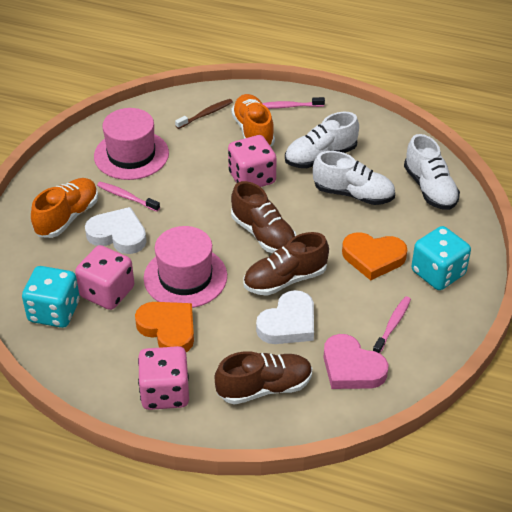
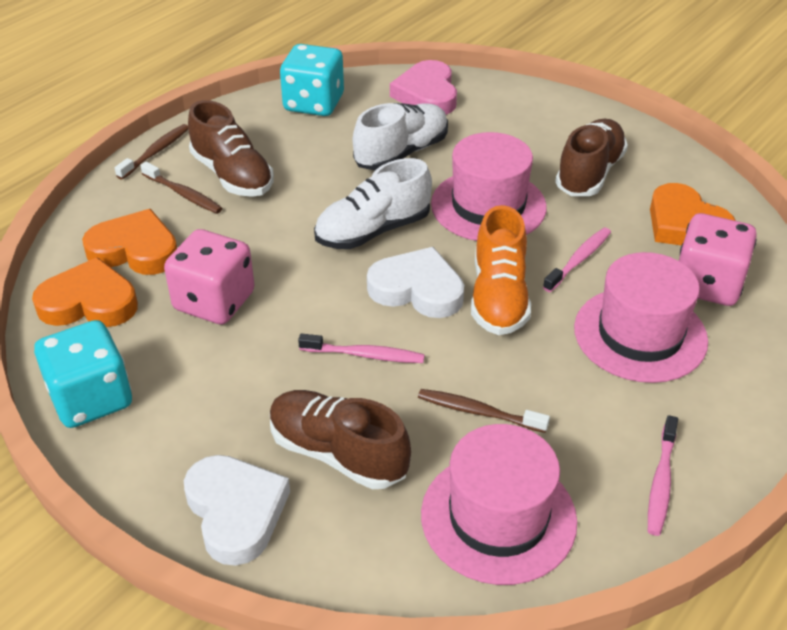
brown toothbrush: [175,99,233,129] = 1 -> [115,124,188,180] [140,162,223,214] [418,389,550,433] = 3
orange heart: [135,302,194,352] [342,232,407,281] = 2 -> [32,257,138,327] [82,209,177,275] [650,183,736,246] = 3
orange shoe: [31,178,98,238] [231,94,275,147] = 2 -> [471,205,531,335] = 1
pink dice: [75,245,134,310] [138,346,189,410] [228,135,277,187] = 3 -> [164,229,255,325] [679,213,757,306] = 2
pink hat: [94,108,169,180] [144,226,227,308] = 2 -> [421,424,577,585] [431,132,547,241] [574,252,708,383] = 3
white shoe: [285,112,359,168] [313,151,395,205] [404,134,460,210] = 3 -> [314,158,432,249] [353,103,448,170] = 2

